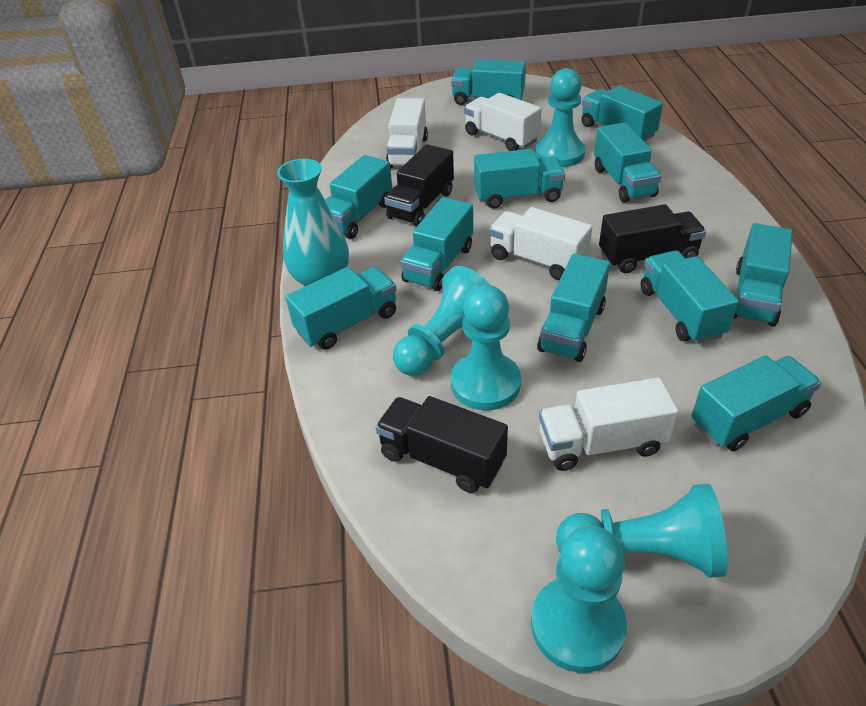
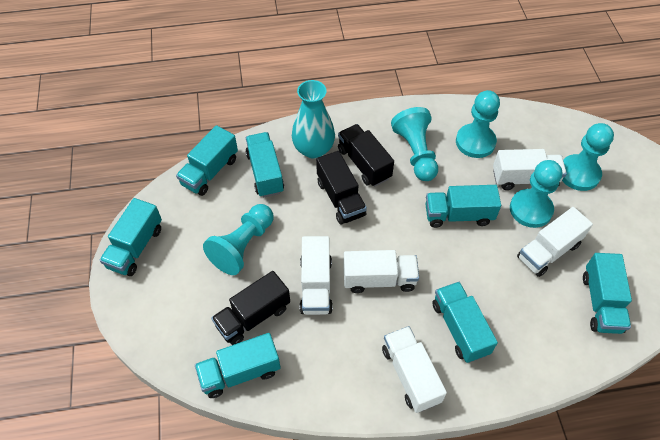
turquoise truck: [286,267,396,350] [325,155,392,239] [400,197,473,291] [451,59,526,105] [474,149,565,209] [537,254,610,362] [581,86,663,142] [594,122,661,203] [641,250,739,344] [691,355,821,451] [734,223,793,327] = 11 -> [100,198,162,276] [176,125,238,196] [195,333,281,398] [246,132,284,197] [425,185,501,228] [432,282,498,363] [583,253,632,334] = 7
white truck: [386,98,428,168] [464,93,542,151] [489,207,592,280] [539,377,679,471] = 4 -> [300,236,333,315] [343,250,419,293] [382,326,447,413] [493,149,567,190] [517,207,593,277] = 5

